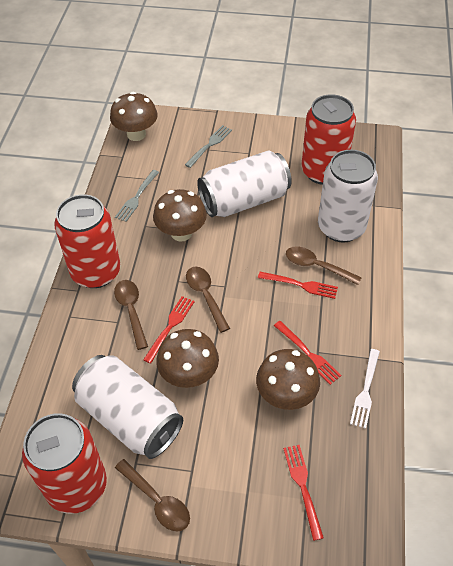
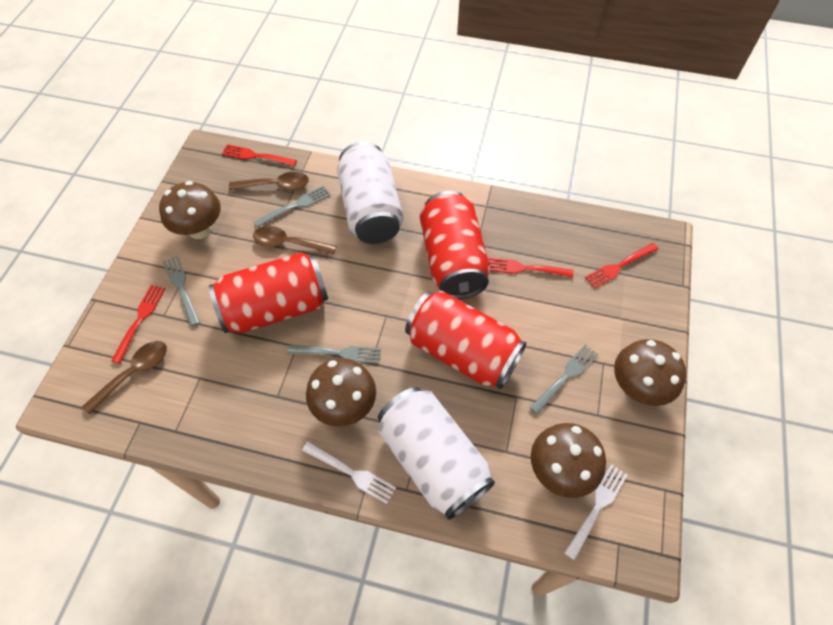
brown spoon: [114,280,148,350] [115,459,190,531] [186,267,230,333] [286,246,362,285] = 4 -> [82,341,167,414] [229,172,309,190] [253,226,337,255] = 3
grey fork: [115,170,159,222] [185,125,232,168] = 2 -> [163,256,200,326] [254,186,330,228] [288,345,381,364] [529,344,599,415] = 4
white can: [72,355,183,459] [197,151,292,217] [318,150,378,243] = 3 -> [337,142,404,244] [378,387,495,520] = 2
white fork: [350,349,380,429] = 1 -> [302,442,396,504] [564,464,627,561] = 2

